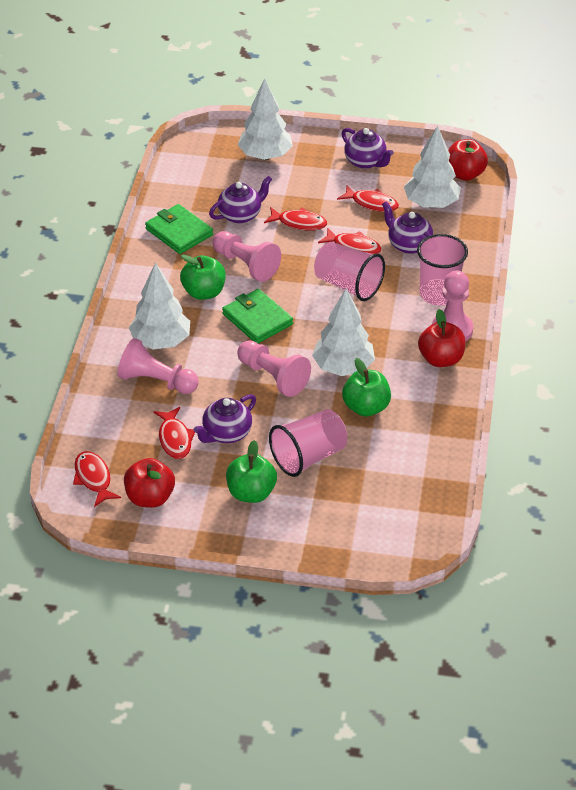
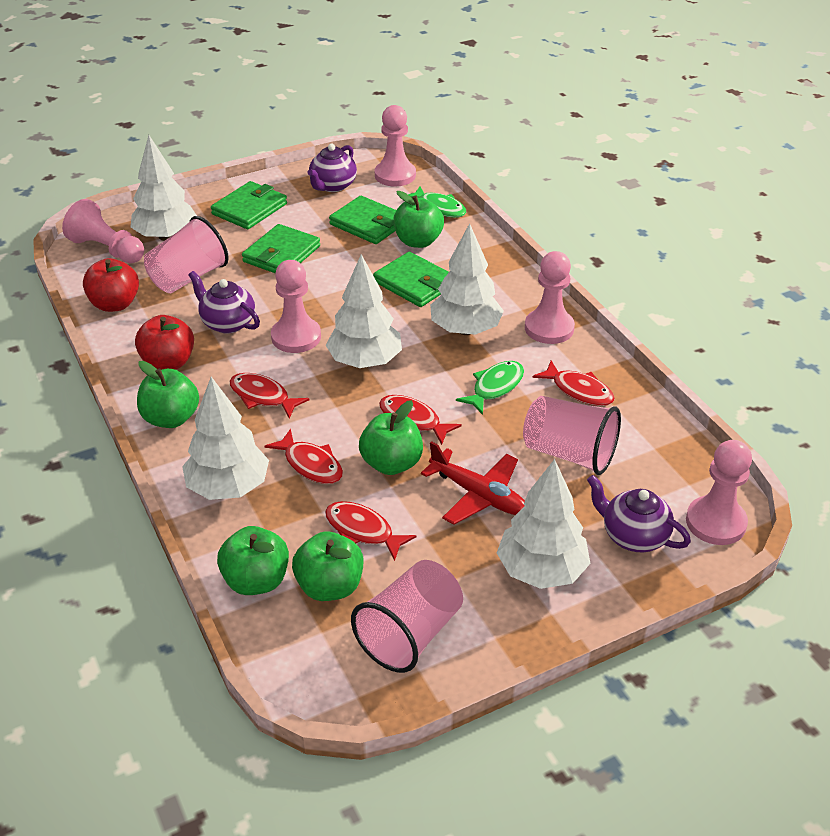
green apple: [180,255,226,300] [226,440,277,503] [342,358,391,417] = 3 -> [137,361,199,428] [217,526,289,595] [292,531,364,601] [359,400,423,475] [394,191,444,248] = 5
green fish: none = 0 -> [408,186,466,218] [456,361,524,415] = 2
green wallet: [145,204,213,254] [222,289,293,343] = 2 -> [211,181,287,229] [242,224,320,273] [329,196,396,244] [373,252,449,307] = 4
pink pawn: [118,338,199,394] [213,231,281,282] [237,340,311,397] [432,271,473,341] = 4 -> [62,199,144,263] [271,260,321,353] [375,105,416,187] [525,251,575,344] [686,440,752,545] = 5
purple teapot: [194,394,256,443] [209,176,272,224] [341,128,394,169] [382,201,433,254] = 4 -> [188,271,260,334] [307,144,357,192] [587,475,691,552] = 3
red apple: [124,458,175,508] [418,309,465,367] [448,139,488,181] = 3 -> [83,258,139,312] [135,315,194,370] = 2
red plane: none = 0 -> [421,441,525,525] = 1
white tree: [129,262,190,349] [237,78,293,160] [312,289,375,376] [404,125,461,208] = 4 -> [130,135,197,241] [182,377,269,500] [326,254,402,368] [430,223,504,335] [497,459,590,589] = 5

